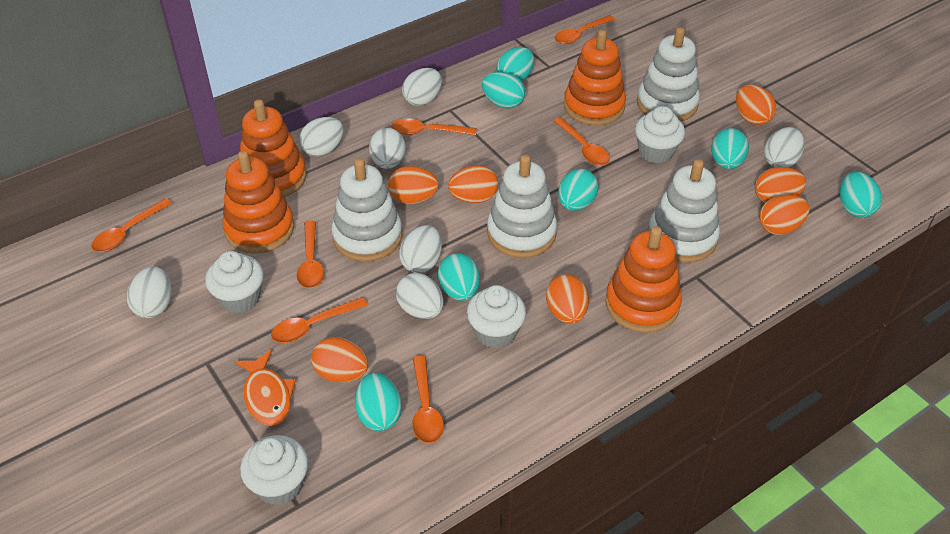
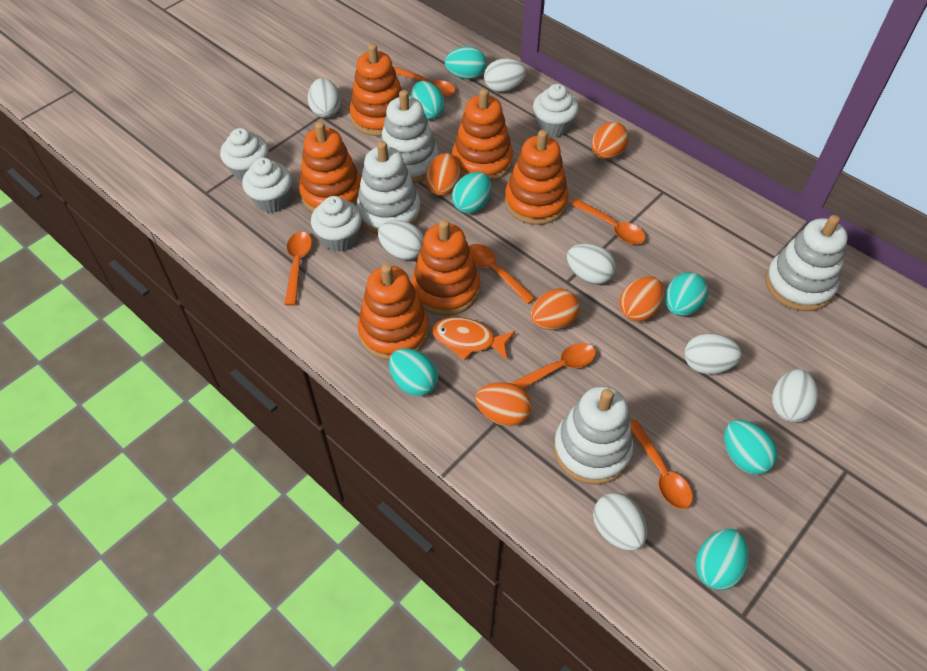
orange egg: [311,337,368,383] [388,166,439,204] [448,165,498,203] [546,274,589,324] [736,85,776,125] [755,167,806,203] [759,194,810,235] = 7 -> [425,153,461,196] [475,382,532,426] [531,288,580,330] [591,122,629,159] [619,276,664,322] = 5
orange spoon: [91,198,172,252] [271,297,368,343] [296,221,324,288] [392,119,476,135] [412,356,444,443] [553,117,610,166] [555,15,615,44] = 7 -> [284,232,312,306] [394,67,455,97] [469,244,535,304] [511,343,596,389] [570,198,645,244] [630,420,693,509] = 6
orange stacking toy: [222,151,294,254] [240,99,306,197] [564,30,626,126] [605,226,682,333] = 4 -> [299,121,361,212] [350,44,402,136] [358,264,429,360] [412,220,480,316] [452,89,513,182] [505,130,569,225] = 6

